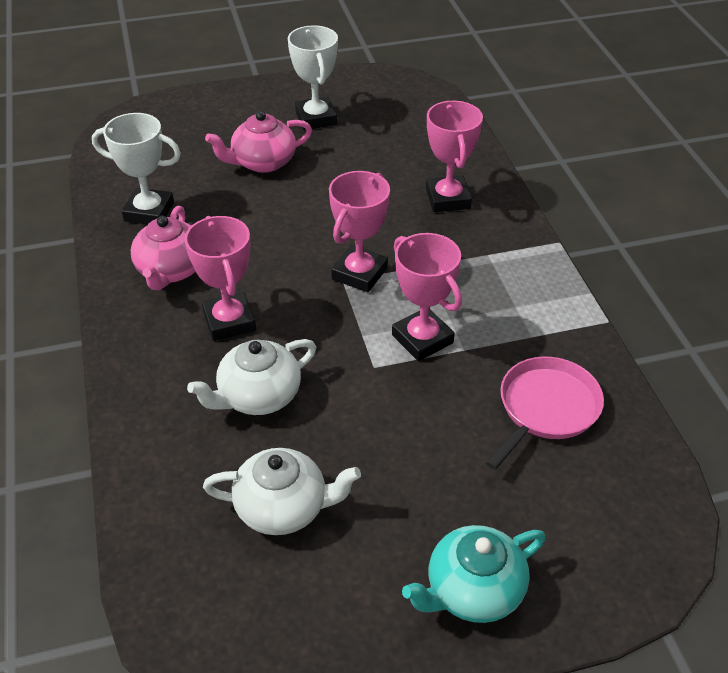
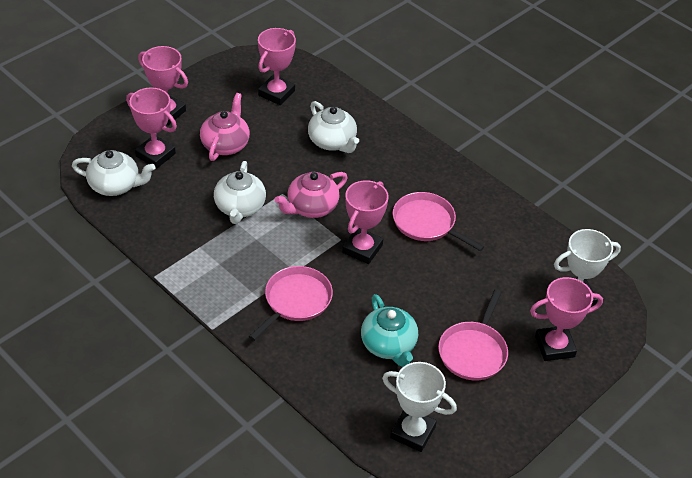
pink pan: [486,357,604,470] = 1 -> [249,266,333,341] [393,192,484,251] [438,290,508,380] = 3
pink trophy: [185,216,256,341] [329,171,390,292] [392,233,462,361] [426,101,483,212] = 4 -> [126,87,177,169] [138,46,188,125] [258,28,296,105] [342,180,389,264] [530,277,603,361] = 5
white teapot: [187,339,316,415] [203,448,361,535] = 2 -> [72,150,155,196] [214,161,266,224] [308,101,359,153] = 3

